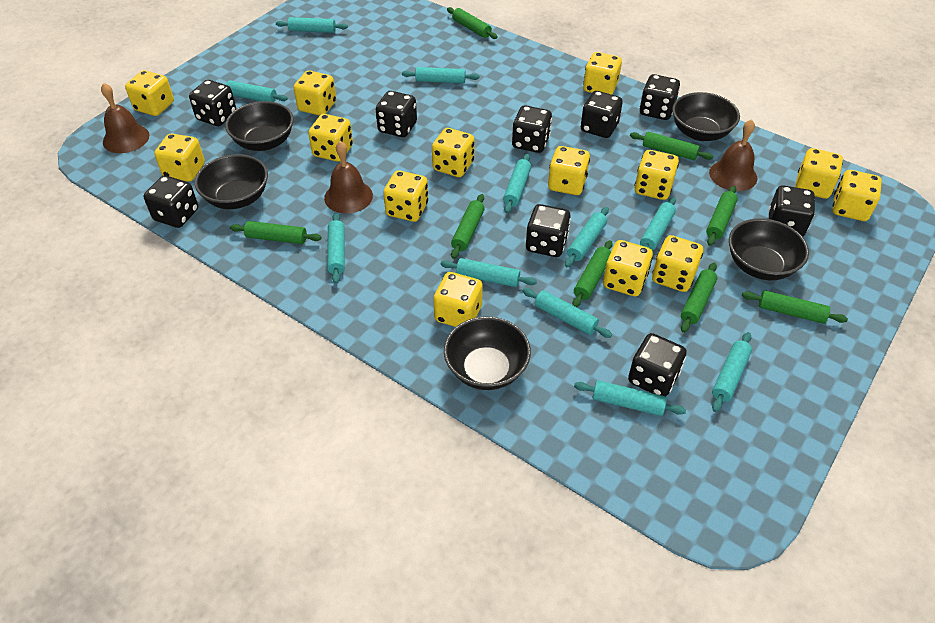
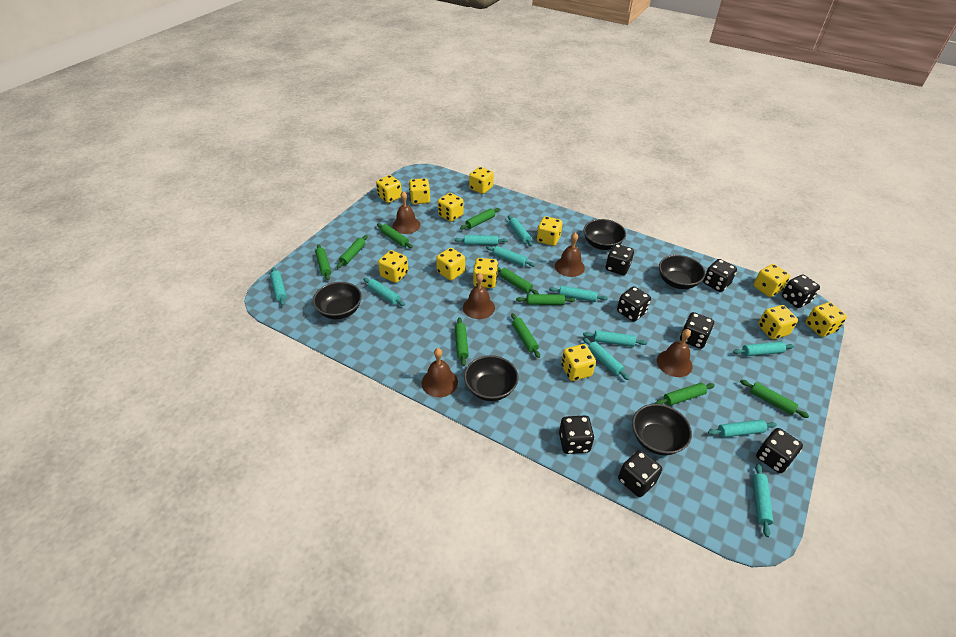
black dice: [144,175,198,228] [189,80,236,126] [376,91,417,137] [512,106,552,153] [526,204,571,257] [581,91,623,138] [628,333,687,396] [640,74,680,120] [769,185,815,237] = 9 -> [559,415,594,454] [606,244,634,275] [617,286,651,322] [618,450,662,497] [680,312,714,349] [703,259,737,292] [756,428,803,473] [782,275,820,308] = 8
brown bell: [101,83,149,153] [324,141,373,214] [709,119,757,191] = 3 -> [392,191,420,234] [422,348,458,397] [463,273,495,319] [555,232,585,277] [657,329,692,377] = 5
green rolling pin: [230,221,322,244] [447,7,498,39] [451,194,485,259] [573,240,613,307] [630,131,713,160] [681,263,717,333] [706,186,738,246] [742,290,848,324] = 8 -> [315,244,331,280] [337,235,368,268] [377,223,413,248] [455,317,469,366] [460,208,500,230] [498,267,539,294] [511,313,540,358] [516,294,575,305] [655,383,715,406] [740,380,809,418] = 10
yellow dice: [125,70,174,116] [154,133,205,182] [293,70,336,116] [308,114,353,162] [384,170,428,222] [432,128,474,177] [433,272,483,327] [548,146,590,195] [583,52,622,95] [603,240,653,296] [634,150,679,200] [652,235,703,292] [795,148,843,199] [833,170,882,221] = 14 -> [376,175,402,203] [378,250,408,283] [409,178,430,204] [436,248,465,280] [438,193,464,222] [469,167,494,194] [473,258,498,288] [537,216,563,246] [561,344,596,381] [754,264,790,297] [758,305,798,339] [806,302,847,337] = 12

